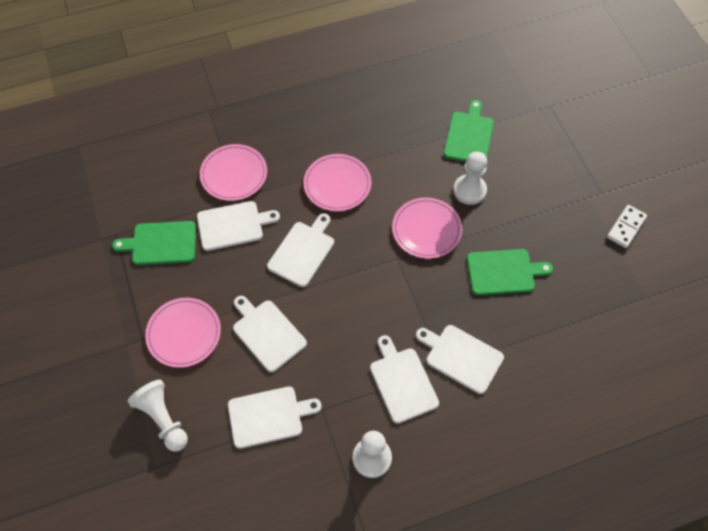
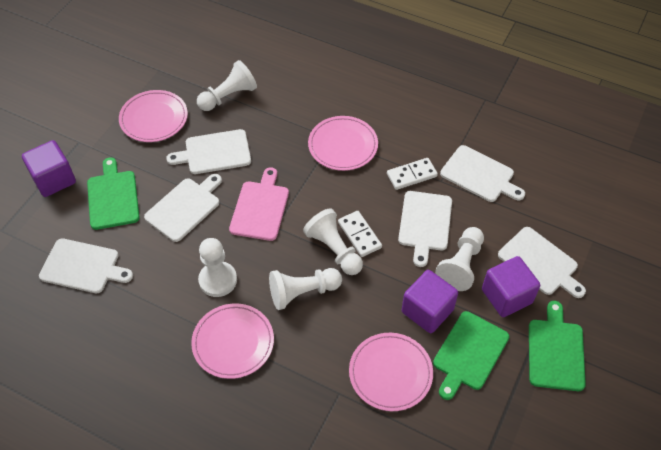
pink cutting board: none = 0 -> [229,167,289,241] = 1
purple cube: none = 0 -> [22,140,76,197] [402,270,458,333] [482,256,540,317] = 3
white domino: [607,205,647,248] = 1 -> [338,211,382,257] [387,158,438,190] = 2
white pawn: [128,379,188,452] [353,431,392,478] [453,152,487,205] = 3 -> [197,60,257,111] [198,238,237,297] [269,268,342,310] [303,208,363,275] [435,227,484,291] = 5

